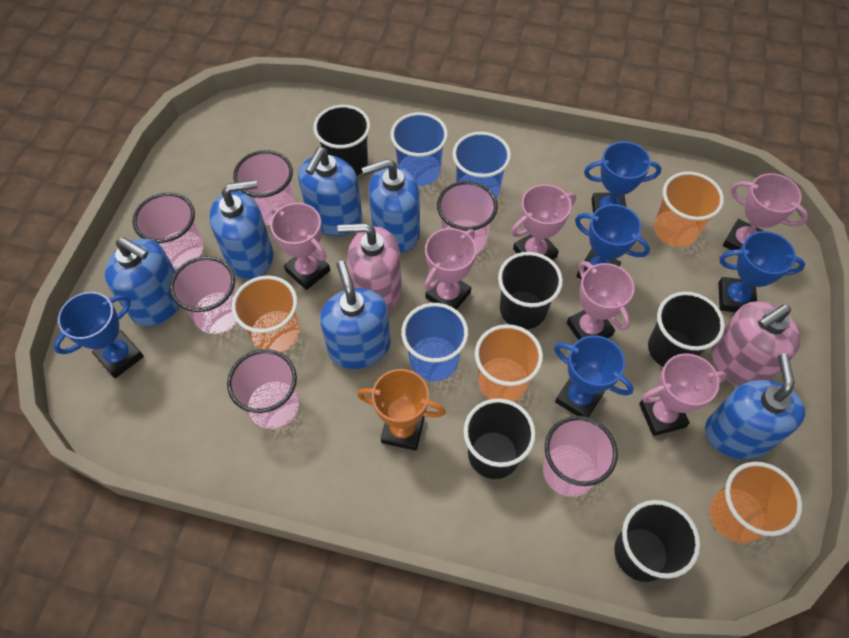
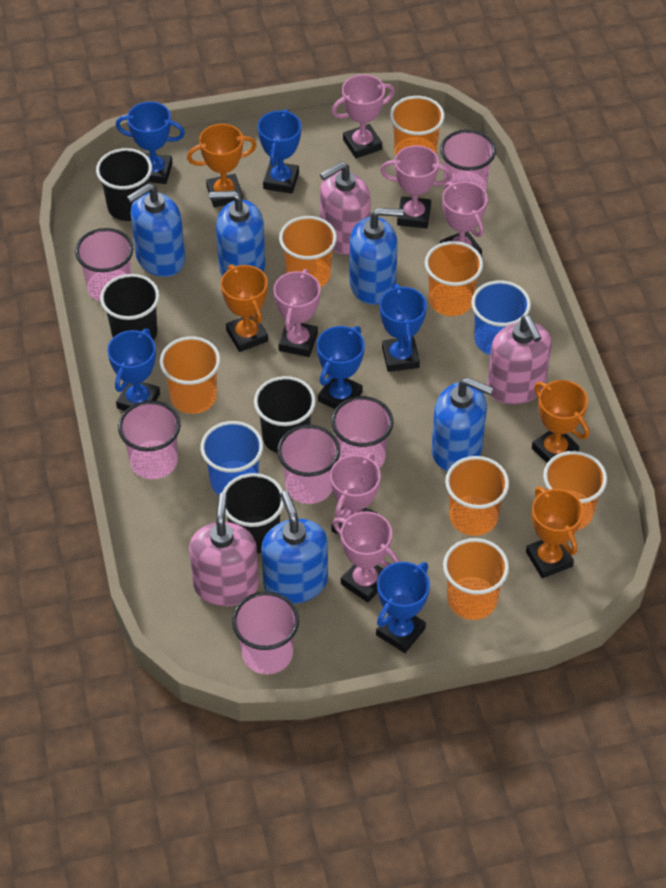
black cup: [313,105,370,176] [464,398,536,479] [498,252,563,329] [614,500,700,582] [648,292,725,367] = 5 -> [96,148,152,221] [100,274,160,340] [222,473,284,553] [254,376,316,453] = 4
blue cup: [391,112,448,186] [401,303,468,381] [452,132,511,198] = 3 -> [200,421,263,495] [471,280,531,355] = 2
blue soap dispenser: [105,237,180,327] [209,180,273,279] [298,148,362,236] [320,261,391,369] [362,159,420,253] [705,353,805,460] = 6 -> [127,184,185,277] [209,190,265,277] [261,491,328,604] [349,208,403,305] [431,378,493,471] = 5
blue trophy: [53,292,144,378] [554,335,634,418] [575,204,650,280] [584,142,661,213] [718,231,805,312] = 5 -> [107,329,160,411] [116,102,185,184] [258,109,301,194] [317,326,365,409] [376,562,430,653] [379,284,427,372] = 6
orange cup: [232,275,299,353] [475,324,543,402] [654,172,724,247] [710,462,802,543] = 4 -> [160,336,221,414] [279,216,337,288] [390,96,445,156] [425,241,483,316] [443,538,509,620] [445,456,509,536] [543,451,607,530] = 7
orange trophy: [357,369,446,451] = 1 -> [187,124,257,207] [221,265,268,352] [526,486,583,578] [532,380,589,463] = 4
pink soap dispenser: [337,223,402,313] [711,301,800,387] = 2 -> [189,493,259,606] [320,162,371,255] [487,315,552,405] = 3

